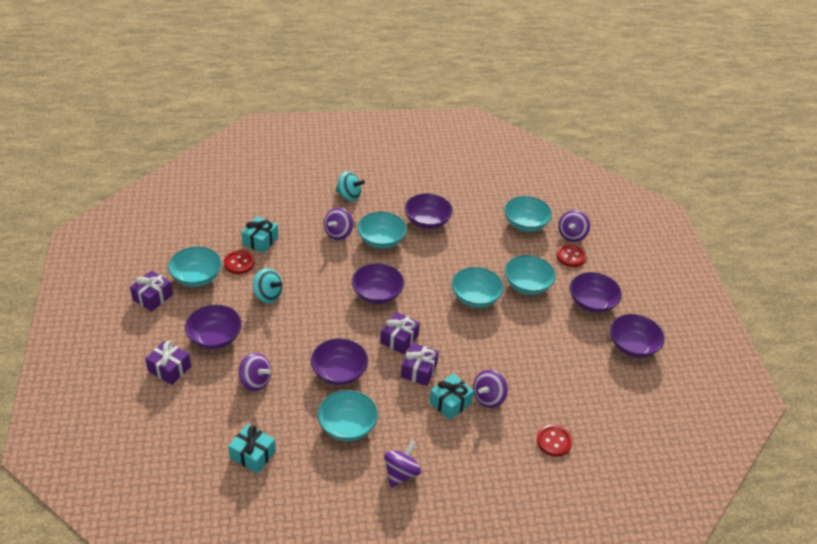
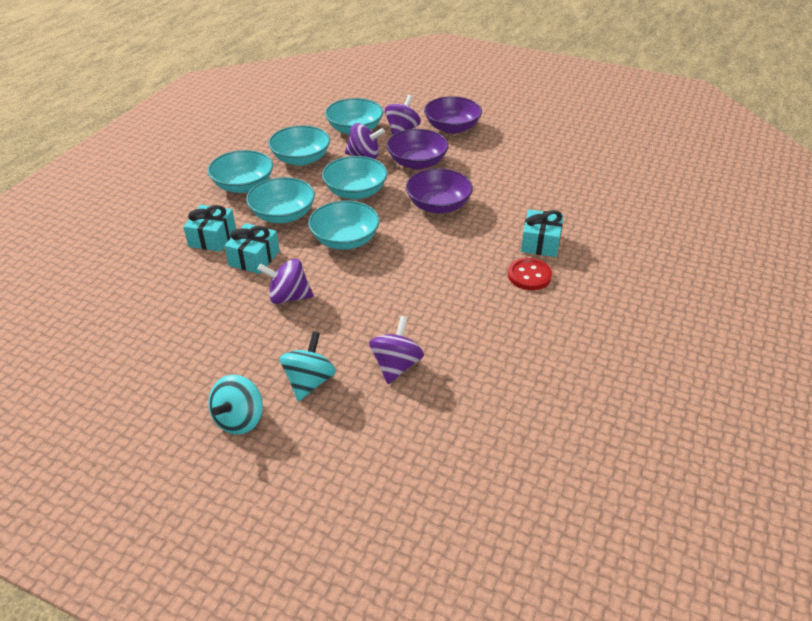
purple bowl: [185,304,242,349] [311,338,368,385] [352,263,404,304] [405,193,453,229] [570,272,622,313] [610,314,665,358] = 6 -> [386,129,449,170] [406,168,473,213] [424,96,482,134] = 3
purple gift: [130,270,173,312] [145,340,191,385] [380,312,420,354] [401,343,439,386] = 4 -> none = 0
purple spinning top: [239,353,271,391] [324,208,353,240] [384,440,421,487] [473,370,508,408] [558,210,590,242] = 5 -> [257,259,314,304] [345,123,385,159] [369,316,424,384] [385,94,421,135] = 4
red button: [224,250,255,274] [537,425,572,457] [557,244,586,267] = 3 -> [508,258,552,290] = 1

